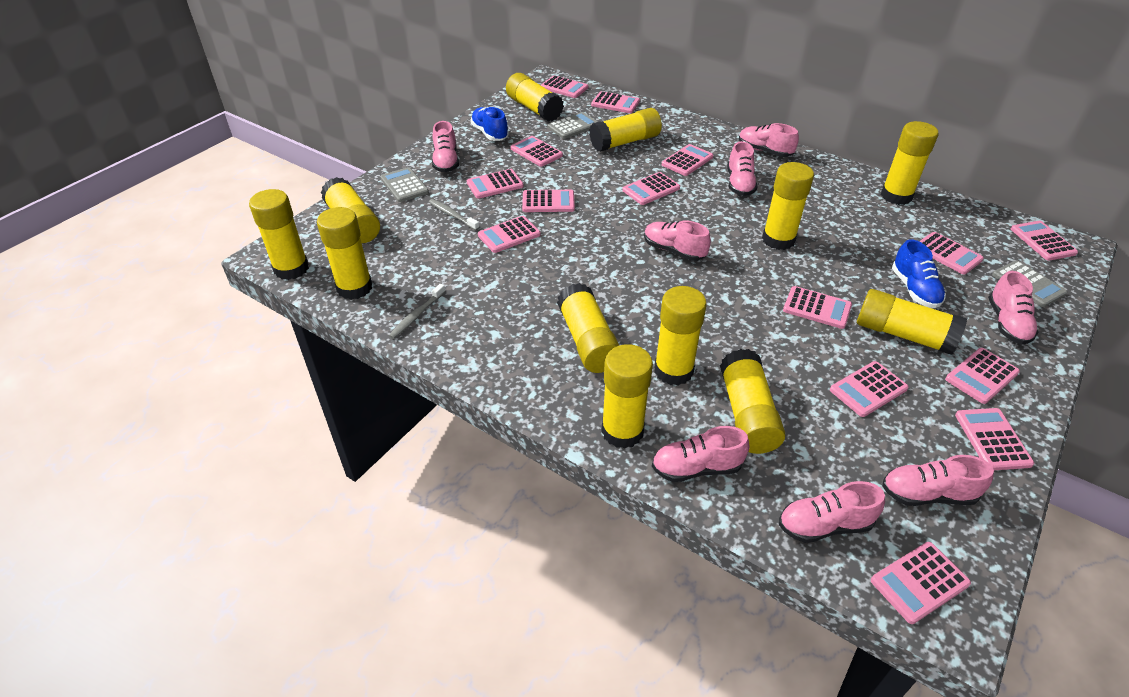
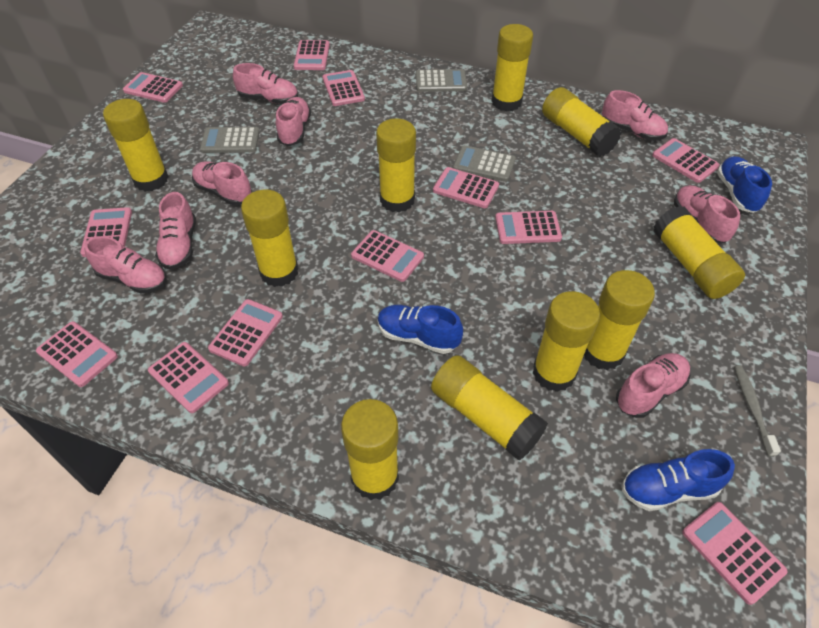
blue shoe: [470,107,509,141] [892,239,946,308] = 2 -> [378,305,463,354] [622,449,735,511] [717,156,772,213] = 3
grey toothbrush: [389,284,446,339] [429,199,480,230] = 2 -> [734,365,781,457] = 1
pink calculator: [467,169,524,199] [478,216,541,253] [510,136,563,167] [522,190,575,212] [541,75,588,98] [591,91,640,113] [622,172,680,205] [662,144,713,176] [783,286,852,329] [830,361,909,417] [871,542,971,624] [919,232,984,274] [945,348,1020,404] [955,408,1034,470] [1011,221,1078,261] = 15 -> [36,321,118,387] [80,207,132,257] [123,72,183,103] [148,342,229,413] [208,299,283,366] [294,40,330,70] [323,70,365,106] [351,230,424,282] [433,167,499,208] [495,211,562,244] [652,138,720,183] [682,502,788,605] = 12
yellow glue stick: [249,189,309,280] [317,207,372,300] [321,177,380,243] [506,73,564,121] [557,283,620,373] [589,108,662,152] [601,344,653,449] [654,286,707,385] [720,349,785,454] [762,162,814,250] [857,289,967,355] [881,121,939,205] = 12 -> [103,99,169,192] [241,190,299,287] [341,399,399,500] [376,118,416,212] [431,355,548,461] [491,24,533,112] [533,291,600,392] [542,87,622,157] [584,270,655,370] [653,206,745,299] = 10

